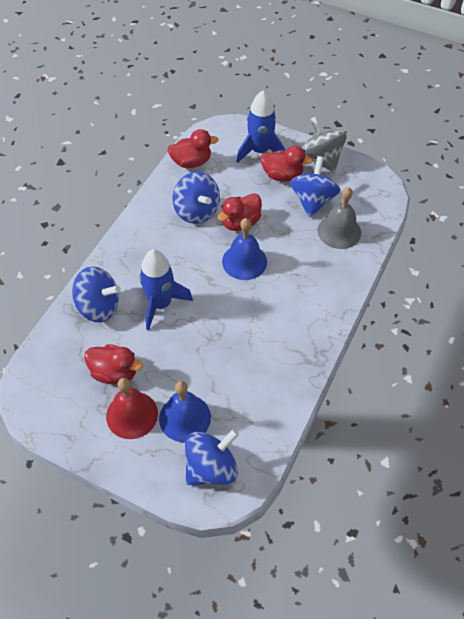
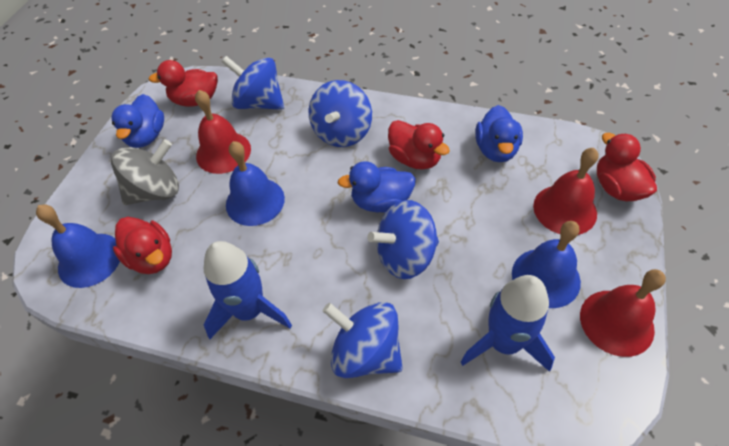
blue bell: [159,381,211,442] [222,218,267,280] = 2 -> [36,205,120,288] [226,141,285,226] [512,221,581,308] = 3
blue duck: none = 0 -> [111,94,164,148] [338,161,416,213] [475,105,523,162] = 3
grey bell: [318,187,361,249] = 1 -> none = 0
red bell: [106,378,158,439] = 1 -> [195,90,251,174] [533,148,599,235] [580,269,666,357] = 3

